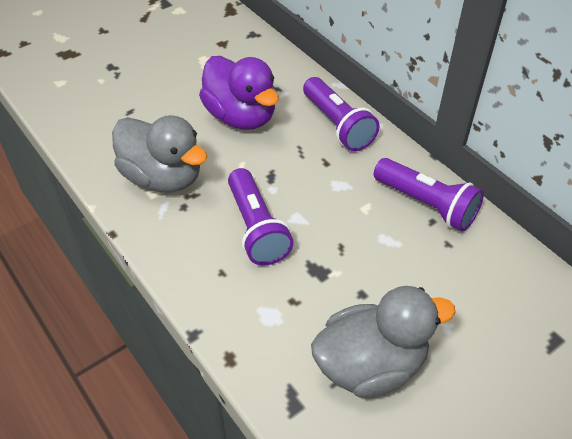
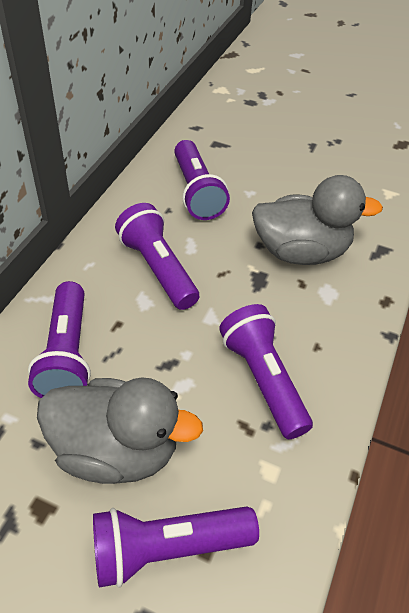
purple duck: [199,56,279,130] = 1 -> none = 0
purple flashlight: [228,168,294,265] [303,77,379,151] [374,158,484,232] = 3 -> [28,281,91,398] [93,506,259,587] [115,203,199,310] [174,140,230,220] [219,304,313,439] = 5

